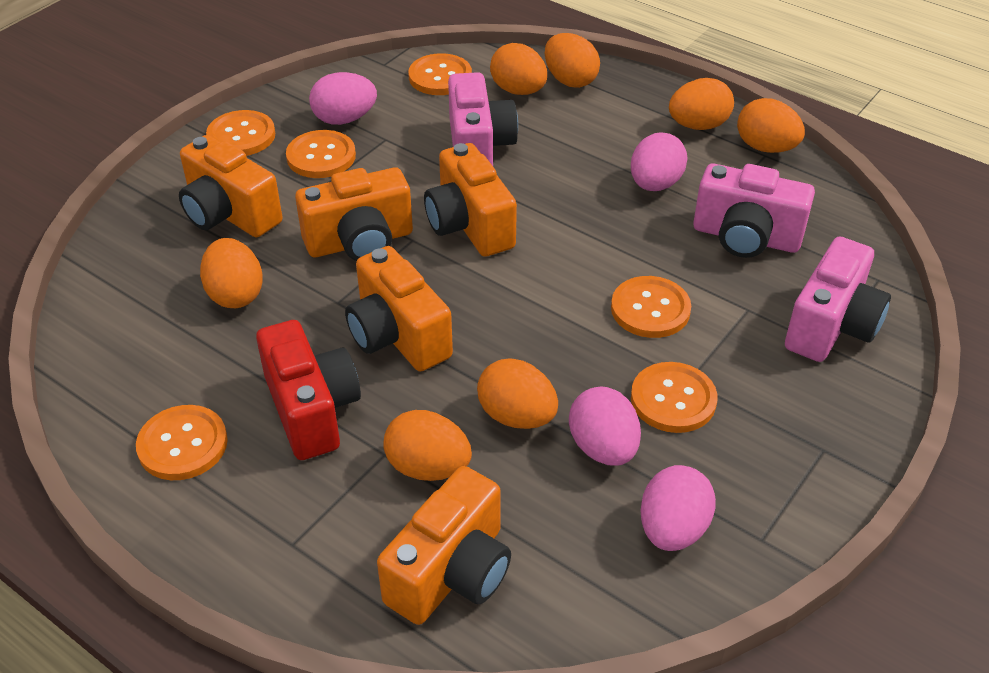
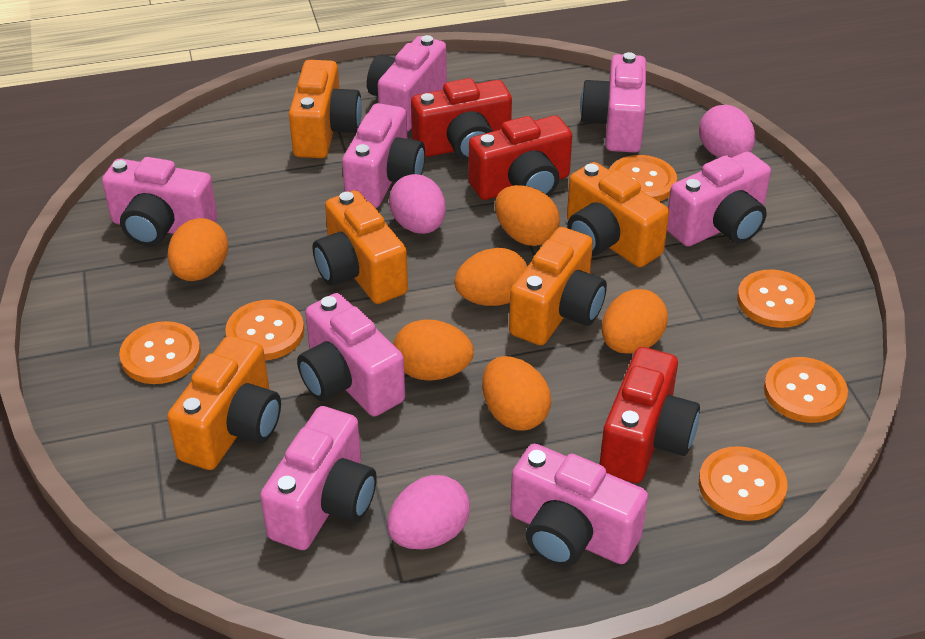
orange egg: [200,238,263,308] [383,410,472,481] [477,358,558,429] [490,43,547,95] [545,33,600,88] [669,78,734,130] [737,98,805,153] = 7 -> [167,218,228,281] [393,319,474,381] [454,248,528,306] [482,356,551,430] [495,185,560,246] [602,289,668,354] = 6
pink camera: [448,72,518,166] [693,164,815,258] [785,236,891,362] = 3 -> [102,157,217,246] [260,406,377,550] [297,293,405,417] [342,103,425,208] [367,35,447,132] [510,444,648,567] [580,52,646,153] [667,151,771,247] = 8
pink egg: [309,72,377,125] [569,386,641,466] [631,132,688,191] [640,465,716,551] = 4 -> [387,475,470,549] [389,174,446,234] [699,105,755,158] = 3
red camera: [256,320,361,460] = 1 -> [411,78,512,161] [469,115,572,200] [599,347,700,483] = 3

